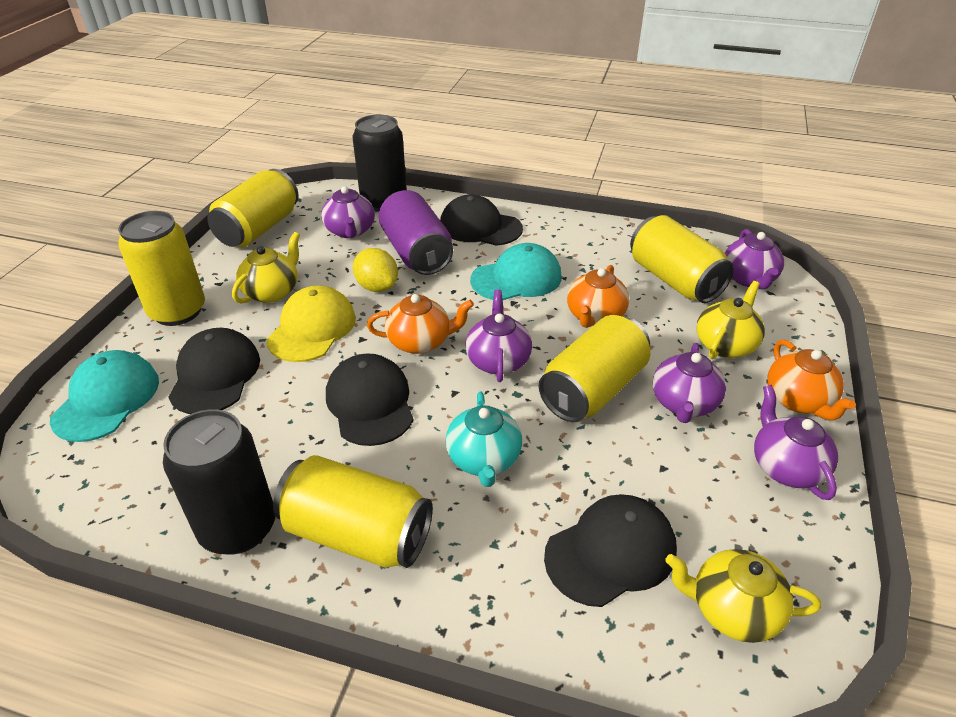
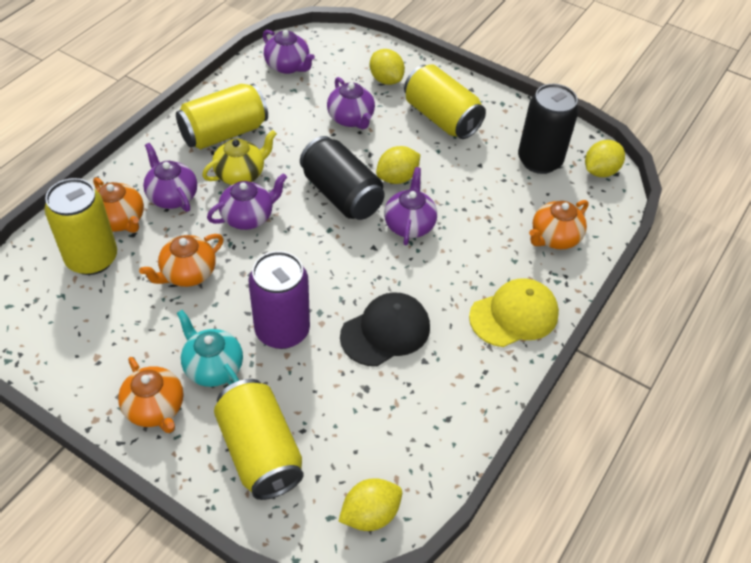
black cap: [168,328,260,414] [326,353,413,446] [440,194,523,246] [544,494,677,607] = 4 -> [340,292,430,366] = 1
orange teapot: [367,294,474,354] [567,265,629,328] [767,339,856,420] = 3 -> [93,177,144,233] [118,357,184,433] [139,234,224,287] [529,200,589,249] = 4
turquoise cap: [50,350,159,442] [470,243,562,300] = 2 -> none = 0
yellow can: [118,211,205,326] [207,169,299,247] [273,455,433,568] [539,315,650,422] [630,215,734,303] = 5 -> [44,178,117,275] [176,84,268,149] [214,379,304,500] [404,65,486,139] = 4
yellow lemon: [353,248,398,292] = 1 -> [339,478,402,531] [370,49,405,85] [376,146,421,184] [585,140,625,177] = 4
yellow teapot: [232,232,300,304] [665,549,821,643] [696,281,765,359] = 3 -> [202,130,277,185] = 1

